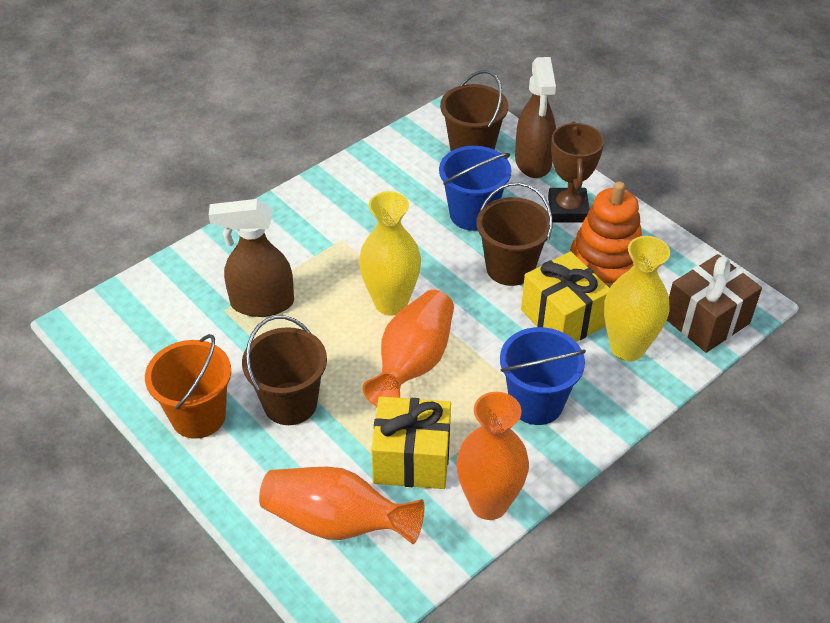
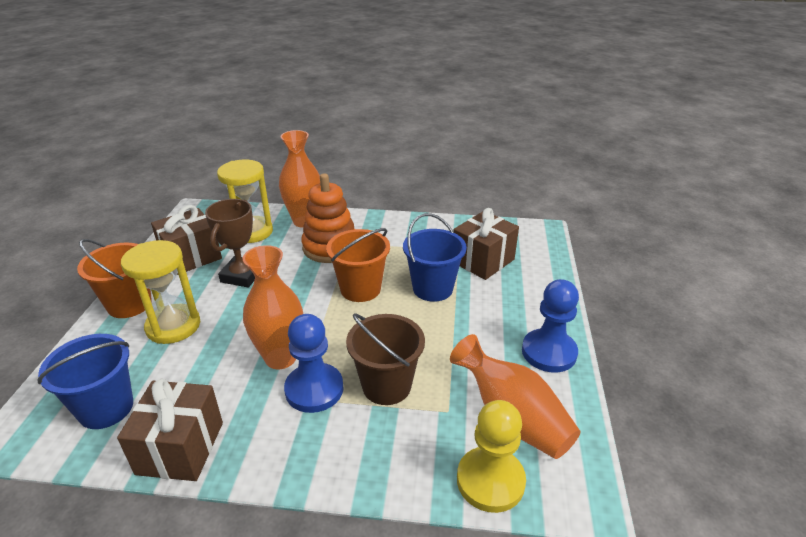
blue pawn: none = 0 -> [284,314,344,413] [522,279,579,373] = 2
brown bucket: [242,315,327,425] [440,70,508,151] [477,182,552,286] = 3 -> [346,314,425,405] = 1
brown gift: [667,254,762,353] = 1 -> [117,379,223,481] [151,205,222,275] [453,208,519,280] = 3
brown spray bottle: [209,199,294,317] [515,57,556,178] = 2 -> none = 0
orange bucket: [145,334,231,439] = 1 -> [77,239,152,318] [326,228,390,302] = 2
yellow gift: [371,396,451,489] [521,251,610,342] = 2 -> none = 0
yellow hourglass: none = 0 -> [121,240,200,344] [217,160,273,243] = 2
yellow pawn: none = 0 -> [457,400,526,513] = 1
yellow vase: [359,191,421,315] [604,236,670,361] = 2 -> none = 0

